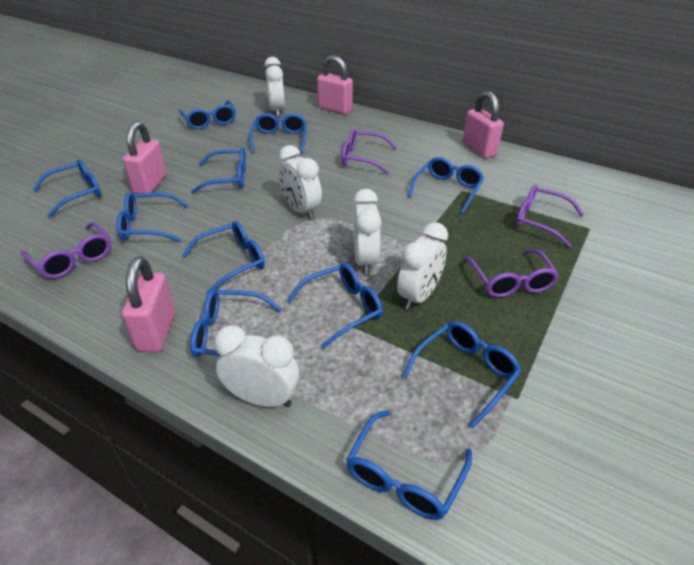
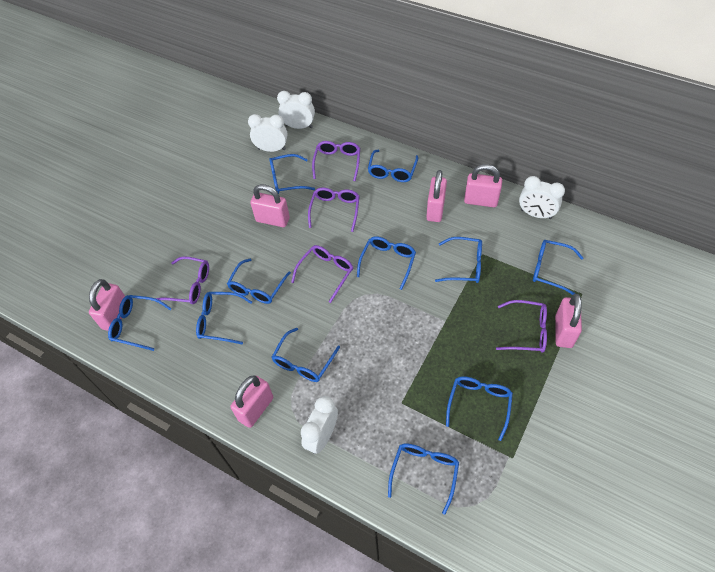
pink padlock: [122,257,175,352] [123,121,167,194] [317,55,353,114] [462,91,504,158] = 4 -> [89,279,125,331] [231,375,273,428] [250,184,290,227] [426,170,447,222] [464,164,502,207] [555,294,582,348] = 6
purple glasses: [21,222,111,279] [342,128,397,174] [464,249,559,297] [515,184,584,248] = 4 -> [155,256,209,304] [291,245,353,303] [308,188,360,232] [312,141,360,181] [496,300,547,353] = 5
white clock: [214,325,299,407] [265,57,285,116] [279,145,322,219] [353,189,382,275] [397,222,448,310] = 5 -> [248,114,288,152] [277,91,315,129] [301,396,338,454] [519,176,565,219] = 4

